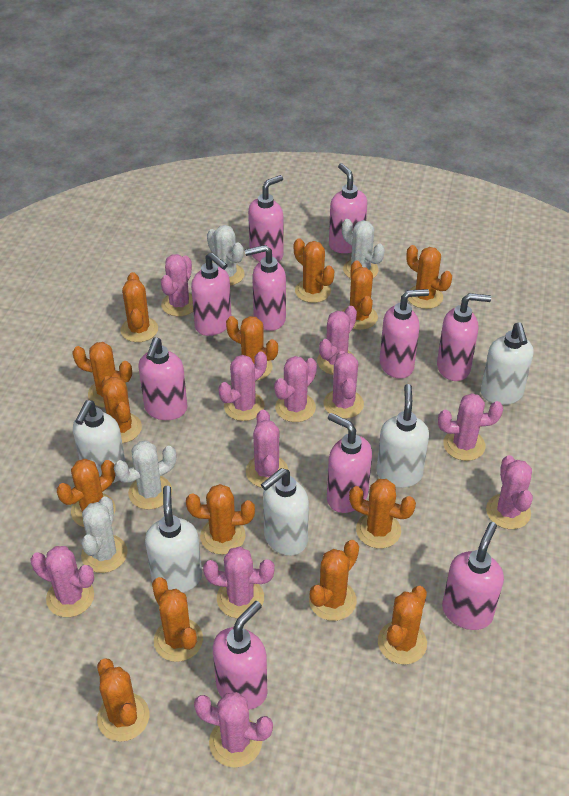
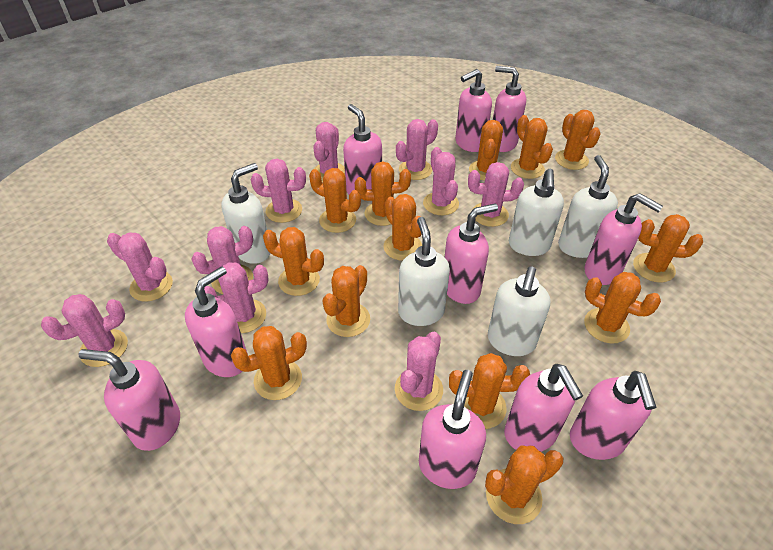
orange cactus: [57,459,116,528] [72,342,132,407] [97,658,149,742] [102,376,142,443] [120,272,158,342] [152,577,203,662] [186,484,255,555] [226,316,278,381] [294,238,334,303] [309,540,359,621] [343,260,378,330] [349,479,416,548] [378,586,427,665] [406,245,452,309] = 14 -> [231,326,307,400] [263,227,324,296] [309,168,361,233] [322,265,370,337] [355,161,411,226] [383,194,422,261] [449,353,530,429] [469,120,503,181] [485,446,563,524] [511,115,553,179] [555,110,601,170] [584,272,661,344] [633,214,703,283] = 13
pink cactus: [31,546,94,617] [161,254,193,316] [194,692,273,768] [203,547,275,618] [218,351,267,421] [246,410,288,488] [274,356,317,422] [317,306,357,375] [324,351,364,419] [438,393,503,461] [486,455,533,529] = 11 -> [41,294,128,367] [107,232,173,302] [191,226,253,294] [204,262,269,333] [251,159,306,223] [313,122,345,182] [395,332,443,411] [396,119,438,180] [423,147,459,215] [468,162,524,227] = 10
white cactus: [81,496,128,573] [114,441,176,510] [207,225,244,286] [342,219,385,279] = 4 -> none = 0

